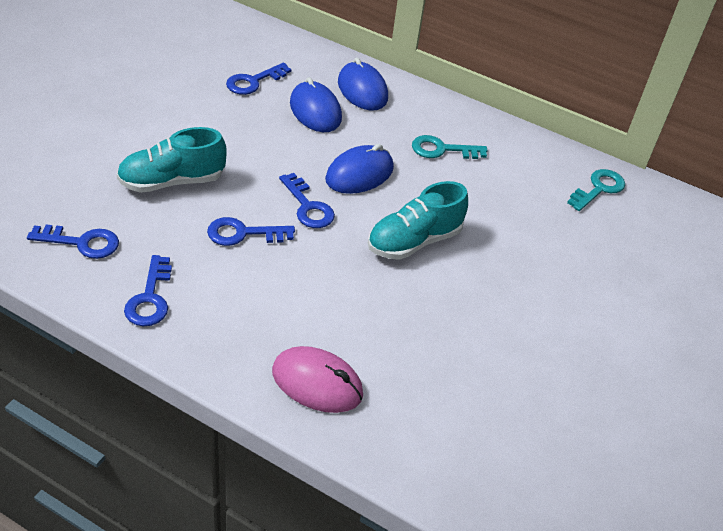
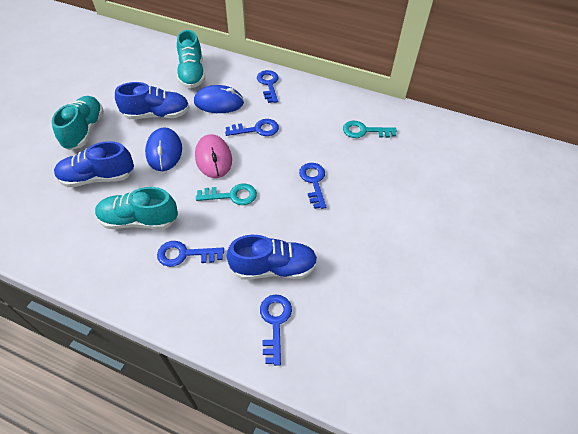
blue mouse: [290,77,342,132] [325,144,394,194] [338,58,388,111] = 3 -> [145,127,182,171] [194,85,244,113] = 2
blue shoe: none = 0 -> [54,141,134,187] [115,82,190,119] [227,235,318,280] = 3
turquoise shoe: [117,127,227,193] [368,181,468,260] = 2 -> [52,96,104,150] [95,187,178,229] [177,30,205,88] = 3

